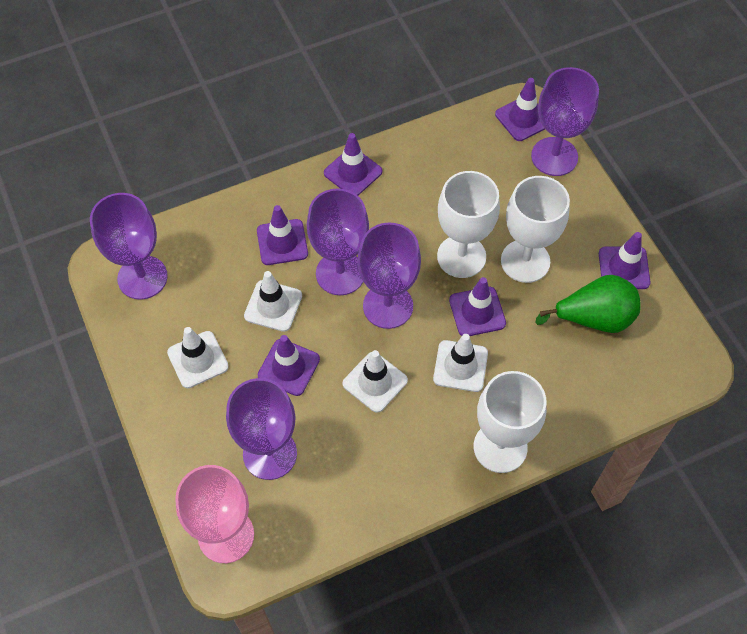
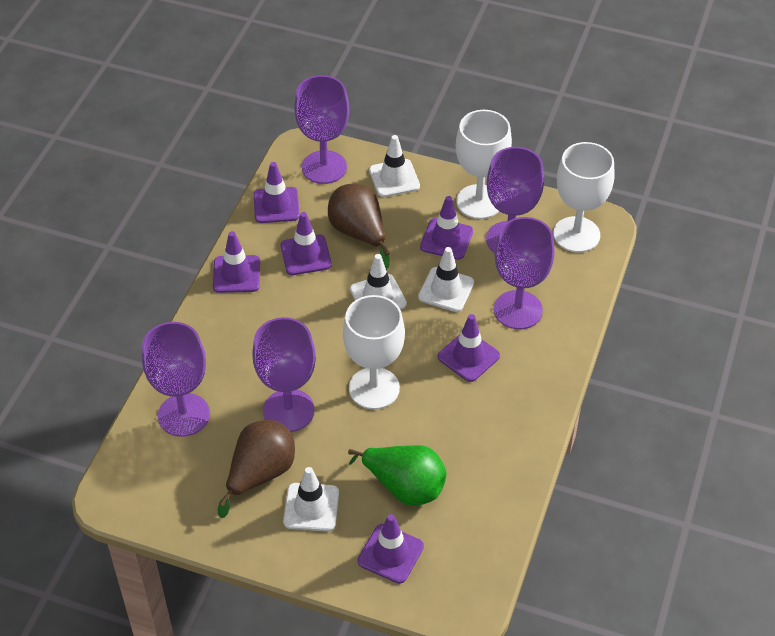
brown pear: none = 0 -> [218,420,295,518] [328,184,390,270] = 2
pink goblet: [175,465,254,563] = 1 -> none = 0

